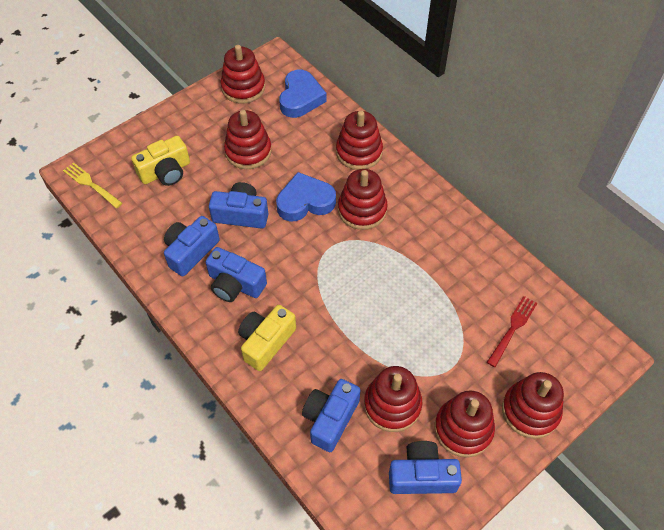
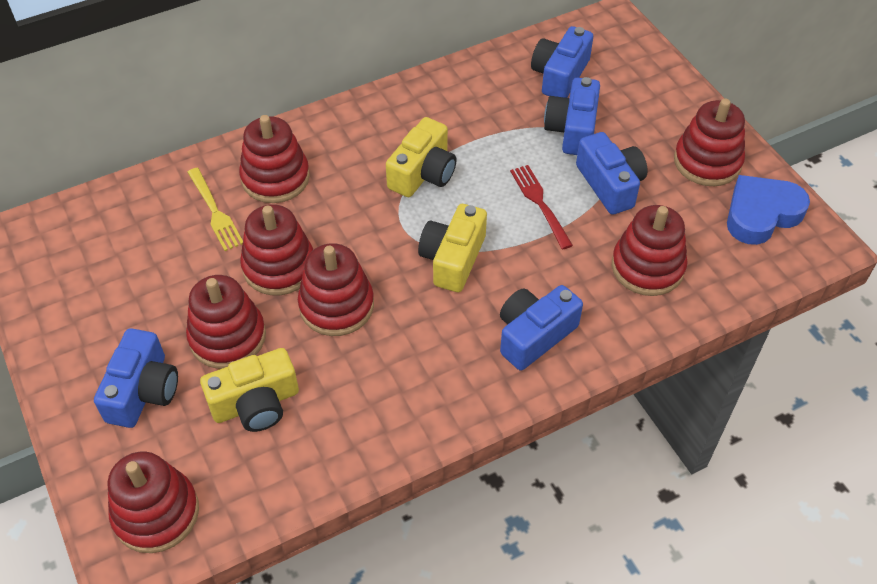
blue heart: [276,172,336,222] [279,70,327,118] = 2 -> [727,175,810,245] = 1
yellow camera: [131,136,190,186] [238,305,296,371] = 2 -> [200,348,299,432] [386,117,457,197] [418,204,487,292] = 3

